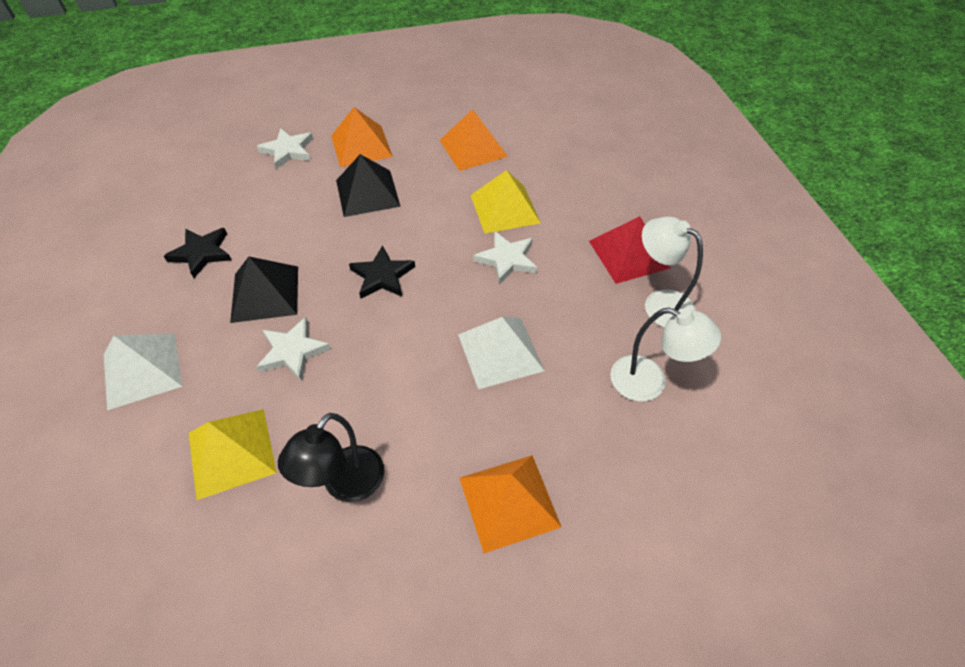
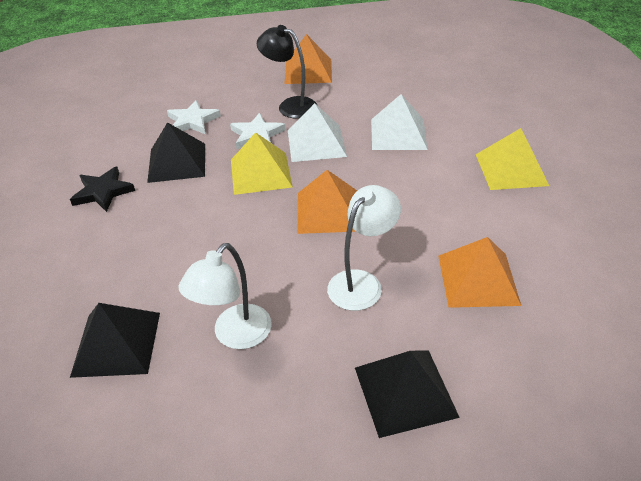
black pyramid: [230,257,298,323] [336,154,401,217] = 2 -> [70,303,160,378] [147,122,205,183] [355,350,460,438] = 3
black star: [164,228,231,278] [349,245,415,298] = 2 -> [70,166,135,212] = 1
red pyramid: [589,216,671,284] = 1 -> none = 0
white star: [257,128,313,169] [257,317,331,381] [473,232,537,284] = 3 -> [167,100,221,134] [230,113,286,149] = 2

